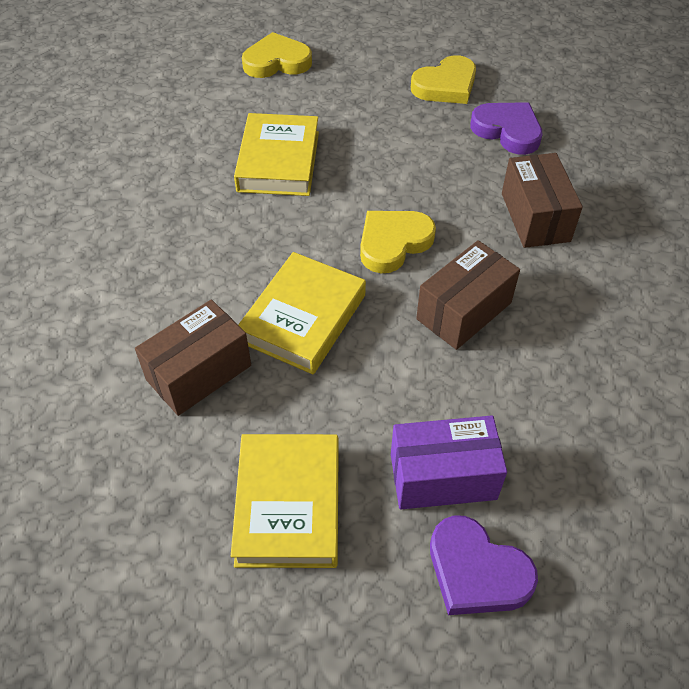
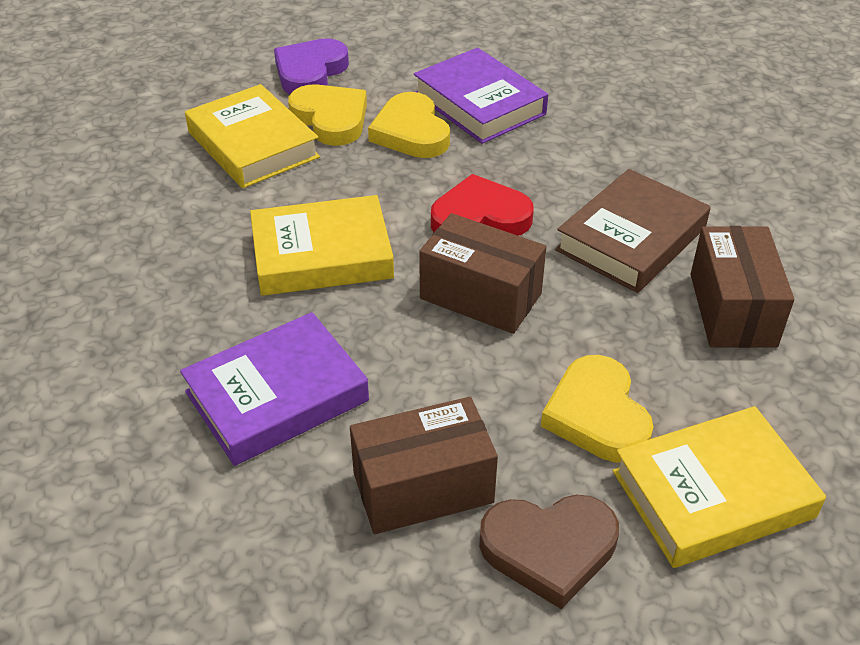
brown book: none = 0 -> [555,169,711,293] = 1
brown heart: none = 0 -> [479,495,619,609] = 1
purple book: none = 0 -> [180,312,369,466] [414,48,548,144] = 2
purple box: [391,415,507,509] = 1 -> none = 0
purple heart: [430,515,538,615] [470,102,543,155] = 2 -> [274,38,349,94] = 1
red heart: none = 0 -> [431,174,534,236] = 1

